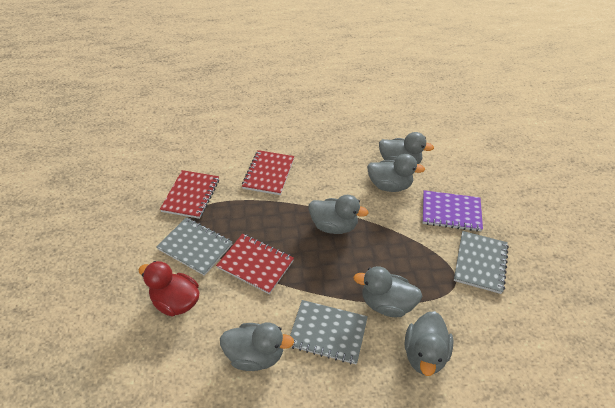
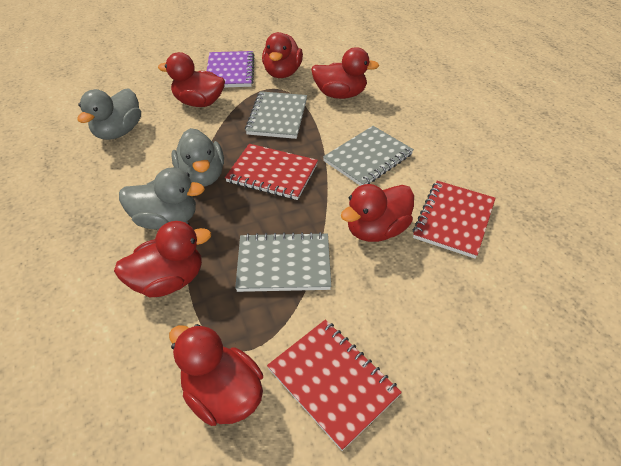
grey duck: [220,322,294,371] [308,195,369,234] [353,266,422,317] [367,154,425,192] [379,132,434,164] [405,311,453,376] = 6 -> [77,88,141,140] [119,168,205,229] [171,128,224,187] = 3
red duck: [139,261,199,316] = 1 -> [114,221,211,297] [158,52,225,107] [169,324,263,426] [262,32,303,78] [311,47,380,99] [341,184,414,242] = 6

